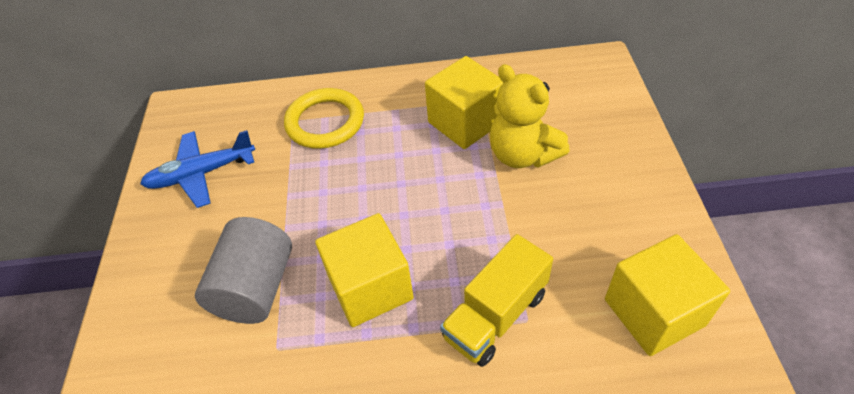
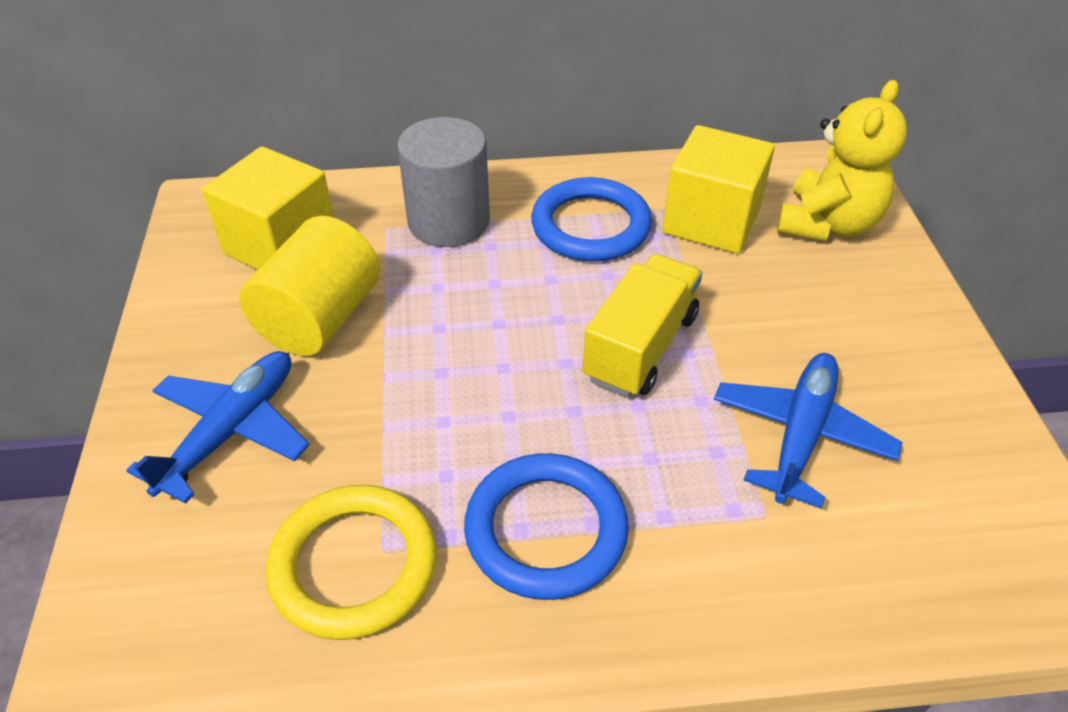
blue plane: [140,130,255,208] = 1 -> [126,351,310,504] [714,353,902,508] = 2
blue ring: none = 0 -> [464,453,629,600] [531,177,652,261] = 2
yellow cube: [315,213,414,327] [425,56,504,149] [605,234,730,356] = 3 -> [202,146,334,270] [662,125,775,254] = 2
yellow cylinder: none = 0 -> [239,216,380,356] = 1

